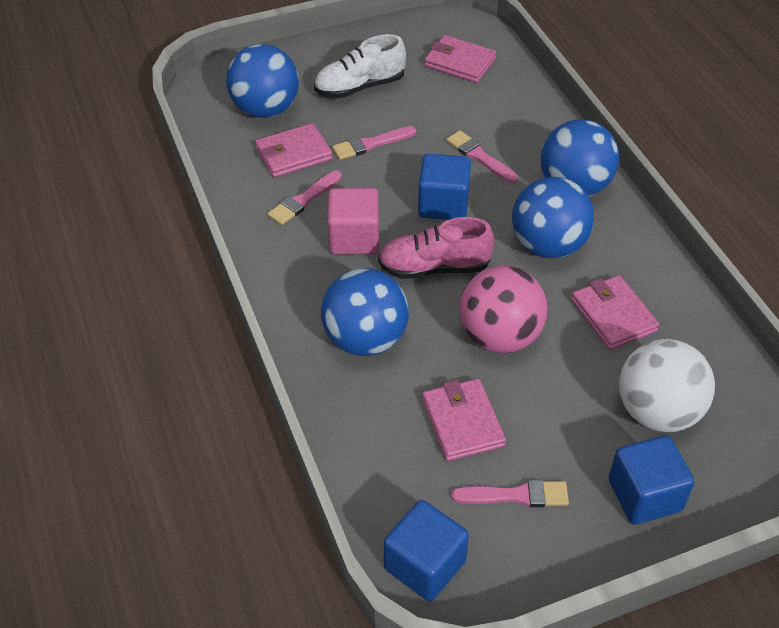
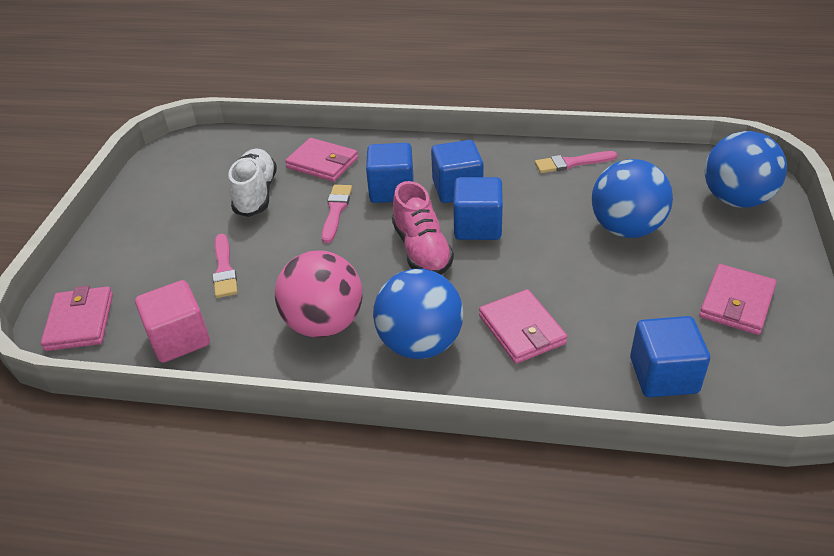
blue ball: [226,44,299,118] [321,268,409,356] [512,177,594,258] [541,119,619,196] = 4 -> [373,269,463,359] [591,159,673,238] [705,131,787,208] = 3
blue cube: [384,500,469,601] [418,154,471,220] [608,435,695,524] = 3 -> [366,143,414,203] [431,140,483,203] [453,177,503,240] [630,316,710,397] = 4
pink brush: [267,171,342,225] [332,126,417,160] [446,130,518,183] [451,480,569,507] = 4 -> [213,234,238,298] [321,185,352,243] [535,151,617,173] = 3
white ball: [619,339,715,432] = 1 -> none = 0

